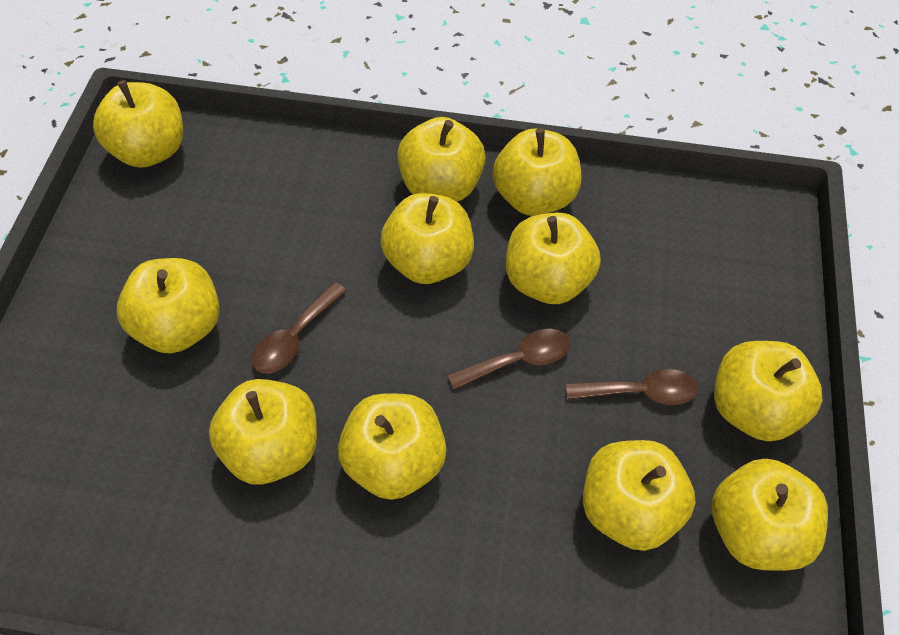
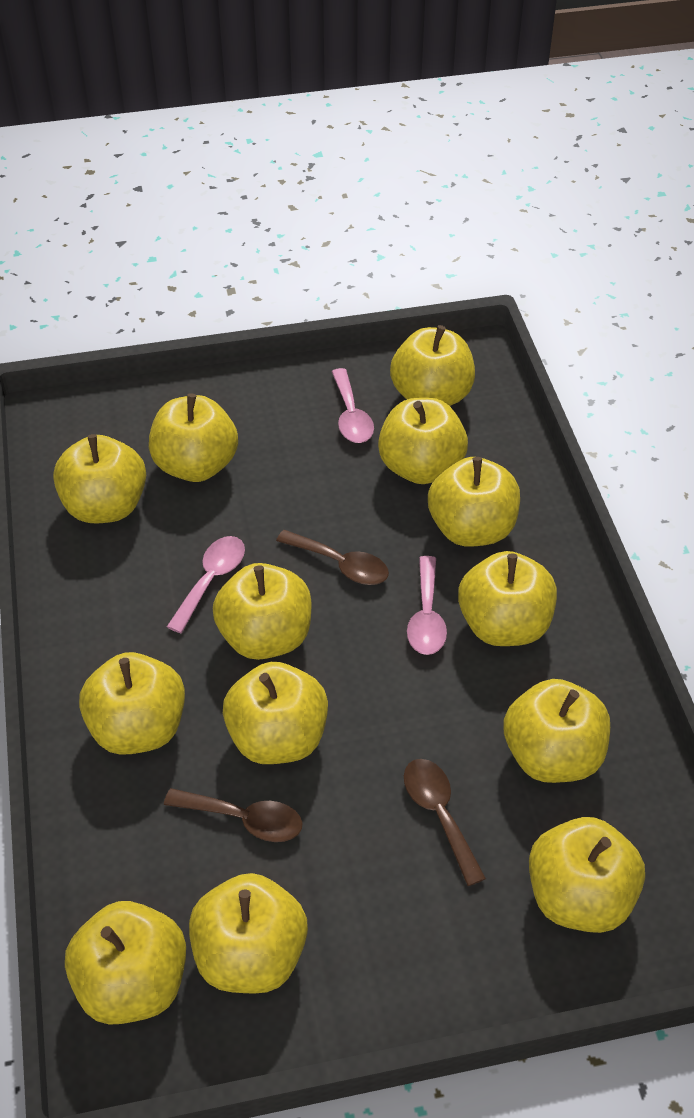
pink spoon: none = 0 -> [167,536,245,633] [332,368,374,443] [407,556,447,655] = 3
yellow apple: [93,80,183,168] [117,258,220,354] [209,379,317,485] [338,394,447,500] [380,193,474,284] [397,117,486,202] [493,128,581,216] [506,213,601,304] [583,440,696,551] [712,459,828,571] [714,341,823,441] = 11 -> [53,434,146,523] [65,901,186,1025] [79,652,185,755] [149,393,238,482] [189,873,308,994] [213,563,312,660] [223,662,328,764] [378,398,468,484] [390,325,475,406] [428,457,520,547] [458,551,557,646] [503,679,610,783] [529,817,645,933] = 13

